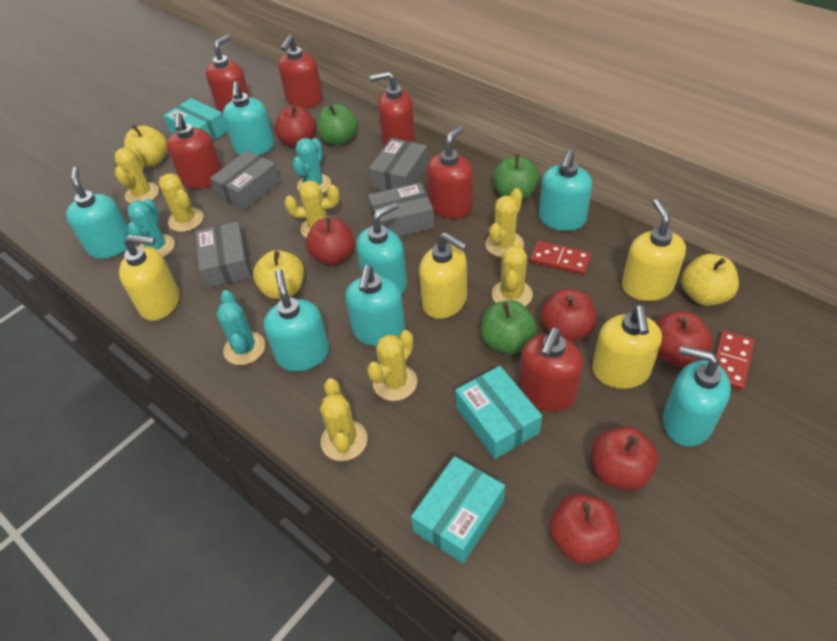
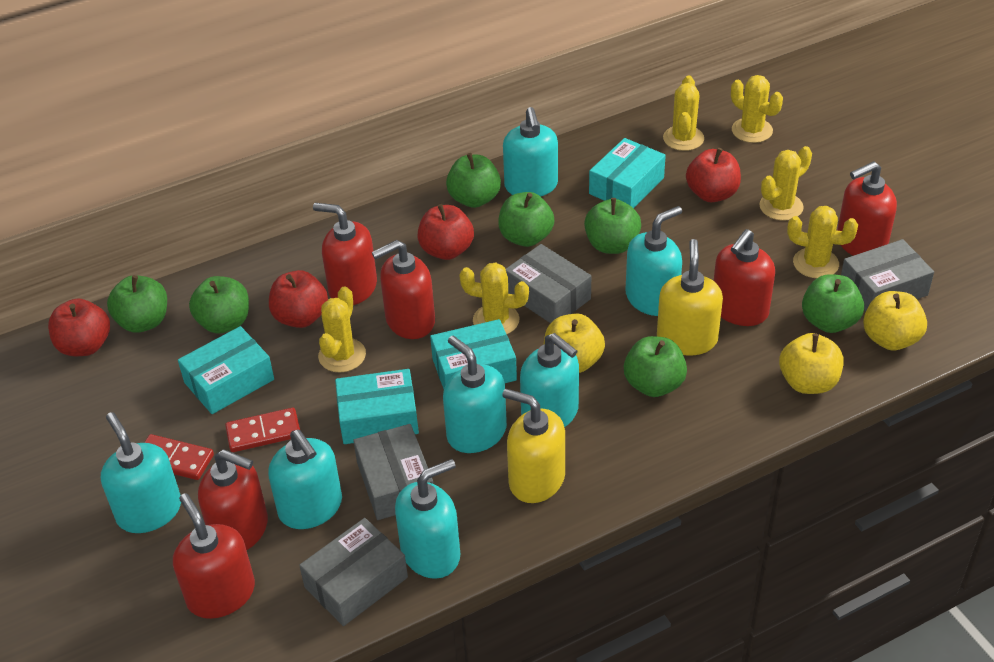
green apple: [317,104,358,146] [481,300,537,354] [493,154,539,200] = 3 -> [107,275,167,333] [189,276,249,334] [446,153,501,208] [498,192,554,247] [584,198,641,254] [624,336,687,397] [802,274,864,333] = 7
red apple: [275,105,316,148] [306,217,355,266] [540,288,596,342] [549,493,620,564] [592,426,659,491] [656,312,712,367] = 6 -> [48,298,110,356] [269,270,328,328] [417,204,474,260] [686,148,741,202] = 4
turquoise box: [163,98,228,141] [411,456,505,564] [455,366,542,459] = 3 -> [178,326,274,414] [335,369,419,444] [430,319,517,389] [589,138,666,208] = 4
turquoise cactus: [127,199,175,257] [216,290,265,365] [292,138,331,194] = 3 -> none = 0
yellow cactus: [114,147,159,204] [158,173,204,232] [285,180,339,238] [320,378,367,461] [367,330,417,401] [485,188,524,258] [492,242,533,306] = 7 -> [318,286,366,373] [459,262,529,334] [663,75,704,151] [731,75,783,143] [759,146,812,221] [787,206,858,278] = 6
yellow soap dispenser: [119,235,179,321] [419,232,468,319] [592,305,662,389] [622,199,686,301] = 4 -> [503,389,565,503] [657,239,723,356] = 2

